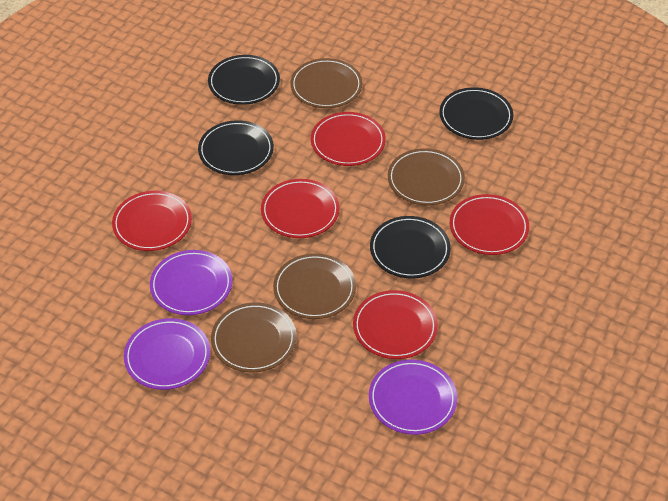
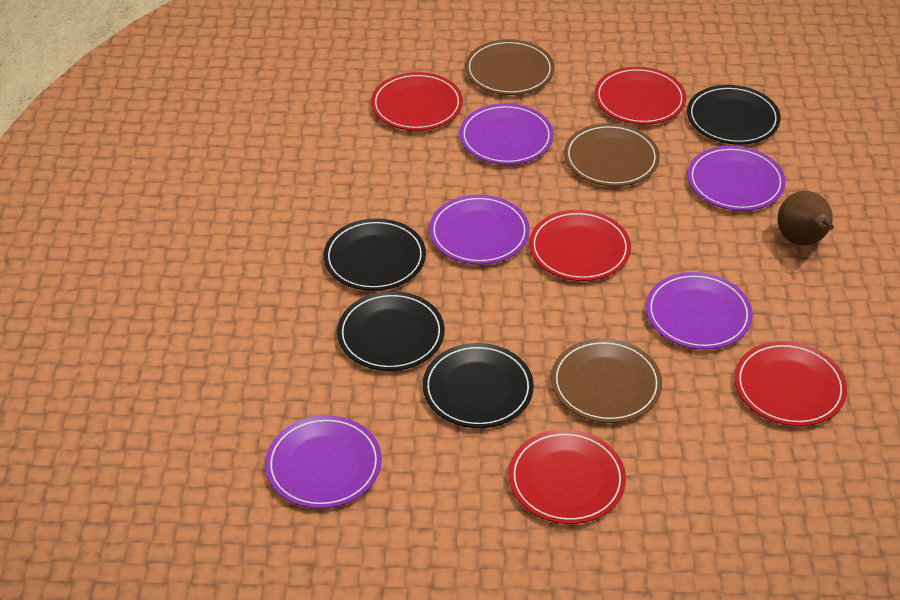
brown pear: none = 0 -> [778,191,834,245] = 1
brown plate: [211,302,297,372] [273,253,356,319] [290,58,362,108] [388,148,465,205] = 4 -> [465,39,555,95] [551,338,662,423] [564,123,660,187] = 3
purple plate: [124,318,210,390] [150,250,232,315] [369,359,457,435] = 3 -> [265,415,382,509] [429,195,530,265] [459,103,554,165] [646,272,753,350] [688,146,786,211] = 5

